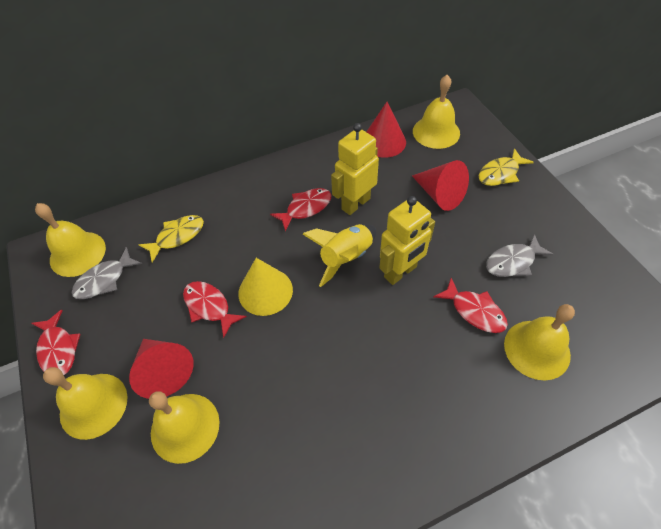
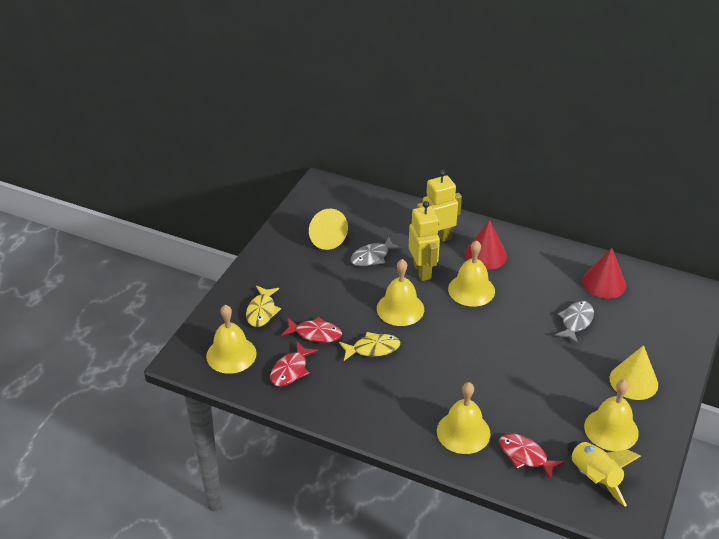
red cone: [129,339,194,399] [366,102,406,158] [412,160,469,211] = 3 -> [465,220,507,270] [582,248,626,299] = 2
red fish: [31,310,80,375] [183,281,247,338] [270,188,331,232] [434,278,508,333] = 4 -> [270,342,318,386] [281,317,342,343] [499,433,565,481] = 3
yellow cone: [238,258,293,316] = 1 -> [309,209,348,250] [610,345,658,400] = 2

